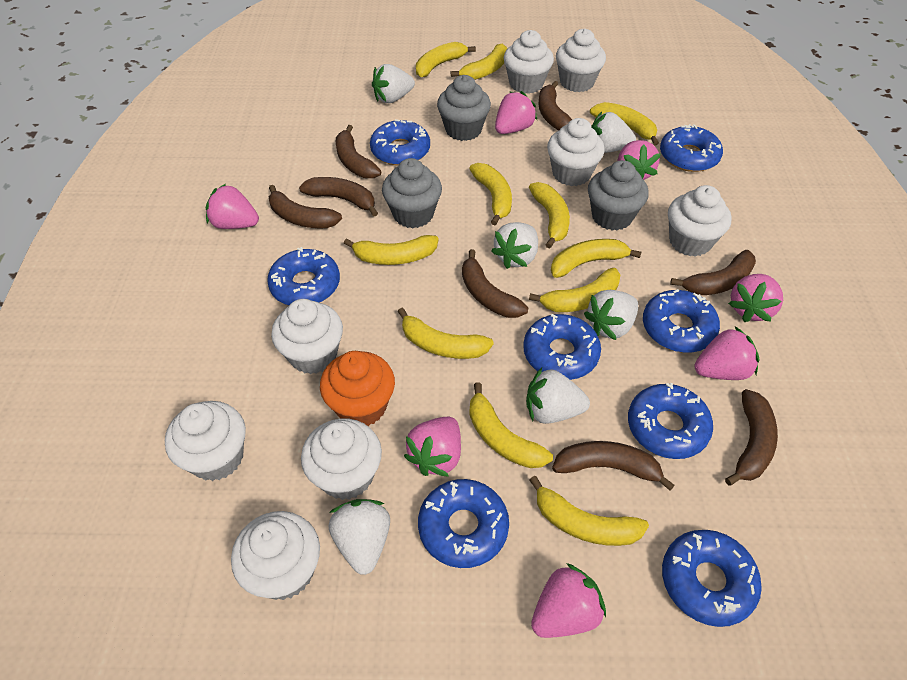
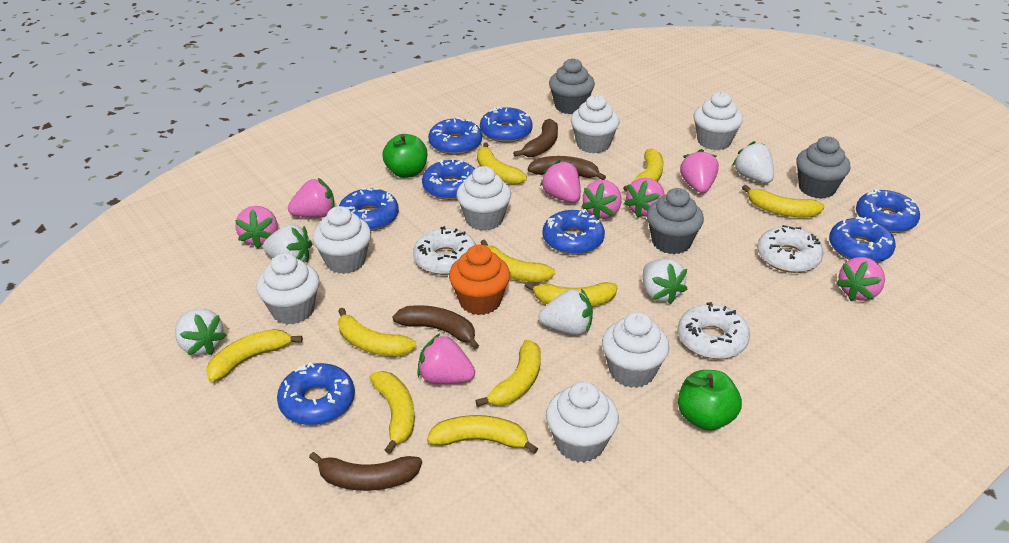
brown banana: [269,185,342,228] [299,177,378,216] [336,125,382,178] [462,249,528,318] [538,81,572,130] [552,441,675,491] [670,250,756,295] [725,389,778,486] = 8 -> [309,452,422,491] [392,305,479,350] [513,119,558,157] [528,156,606,180] = 4
green apple: none = 0 -> [382,134,427,178] [678,370,742,431] = 2
pink strawberry: [206,184,259,229] [404,417,461,477] [495,91,537,134] [531,563,606,638] [618,140,661,180] [694,327,760,380] [728,274,783,322] = 7 -> [235,206,278,249] [288,178,334,218] [417,333,475,384] [540,160,581,203] [581,180,622,219] [624,178,665,218] [680,149,719,193] [836,257,885,301] = 8
white cupcake: [165,401,246,481] [231,511,320,600] [271,299,343,374] [301,419,382,500] [504,30,554,94] [547,118,605,186] [556,29,606,92] [668,185,732,257] = 8 -> [256,253,319,324] [313,206,371,274] [457,166,511,231] [546,382,619,463] [571,95,619,153] [602,312,669,388] [694,92,743,150] = 7
white donut: none = 0 -> [413,226,476,275] [678,302,750,359] [757,225,824,273] = 3
white strawberry: [329,499,390,575] [372,64,415,103] [491,222,538,269] [526,368,590,424] [584,290,638,340] [591,112,636,153] = 6 -> [175,309,227,355] [263,224,312,263] [538,289,593,335] [643,259,687,304] [732,141,774,183] = 5
yellow banana: [344,235,438,265] [398,308,494,359] [416,42,476,77] [451,44,507,80] [469,163,512,225] [469,382,553,468] [529,182,570,249] [529,268,620,312] [529,476,649,546] [551,239,642,278] [590,102,659,146] = 11 -> [206,329,303,382] [338,308,417,356] [369,371,415,454] [427,415,538,454] [476,340,541,407] [477,142,527,185] [480,240,555,282] [525,281,618,307] [623,149,663,192] [742,185,825,217] = 10

